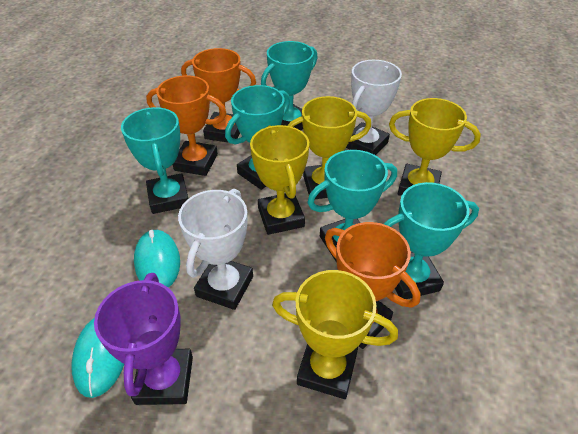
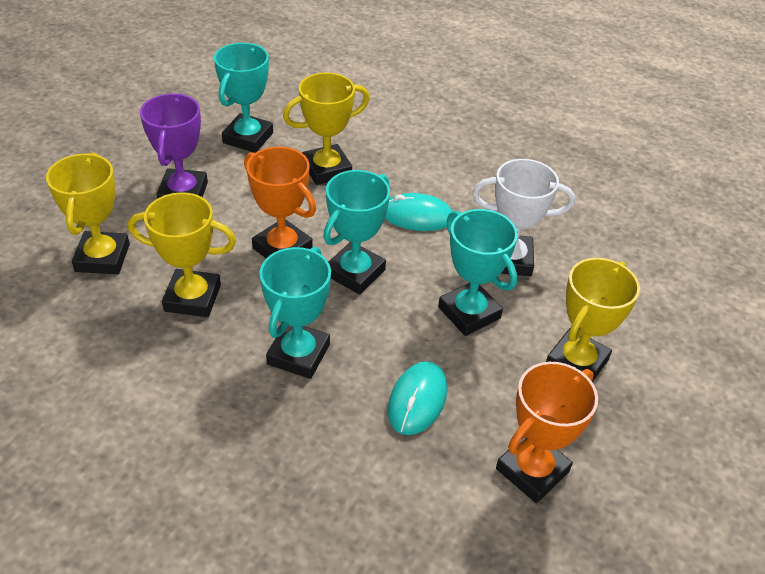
orange trophy: [146,75,227,176] [181,48,256,143] [325,222,421,349] = 3 -> [244,147,316,258] [496,362,598,503] = 2
turquoise trophy: [121,107,189,214] [225,85,290,190] [261,41,318,130] [307,150,397,263] [384,182,479,299] = 5 -> [214,43,273,153] [259,246,331,379] [323,170,390,295] [438,209,518,336] = 4
white trophy: [178,189,253,310] [346,60,402,155] = 2 -> [472,159,575,276] = 1

